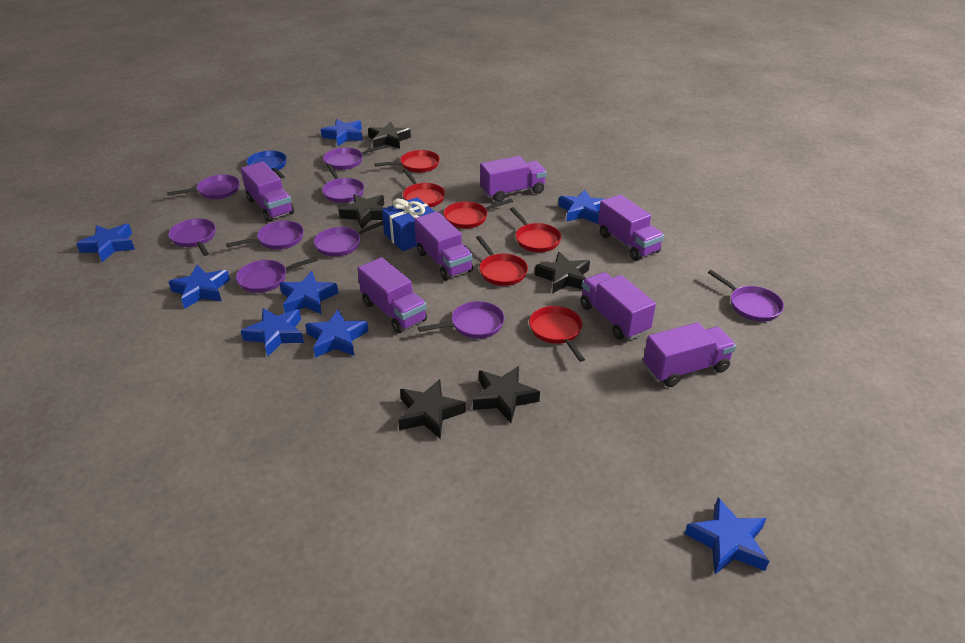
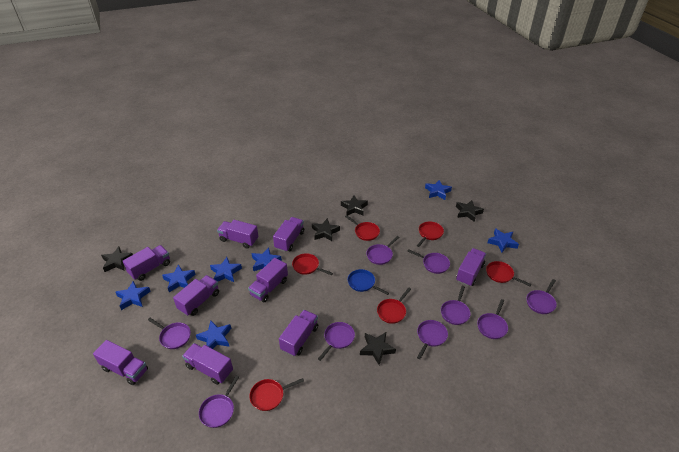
blue gift: [382,197,435,251] = 1 -> none = 0
blue star: [76,224,135,262] [168,265,230,309] [241,308,304,357] [279,271,338,314] [305,309,368,358] [321,119,363,146] [559,189,605,224] [685,498,769,574] = 8 -> [115,281,151,310] [162,264,196,292] [196,320,232,349] [210,257,242,282] [251,247,282,271] [425,180,452,200] [487,228,519,253] = 7
purple truck: [241,162,294,222] [358,257,427,333] [414,211,473,280] [480,156,547,202] [580,272,656,340] [598,194,664,261] [643,322,736,387] = 7 -> [93,340,148,385] [123,245,170,281] [173,275,219,316] [182,343,233,385] [217,220,258,248] [248,258,288,302] [273,217,304,252] [279,310,318,356] [456,248,486,286] = 9

